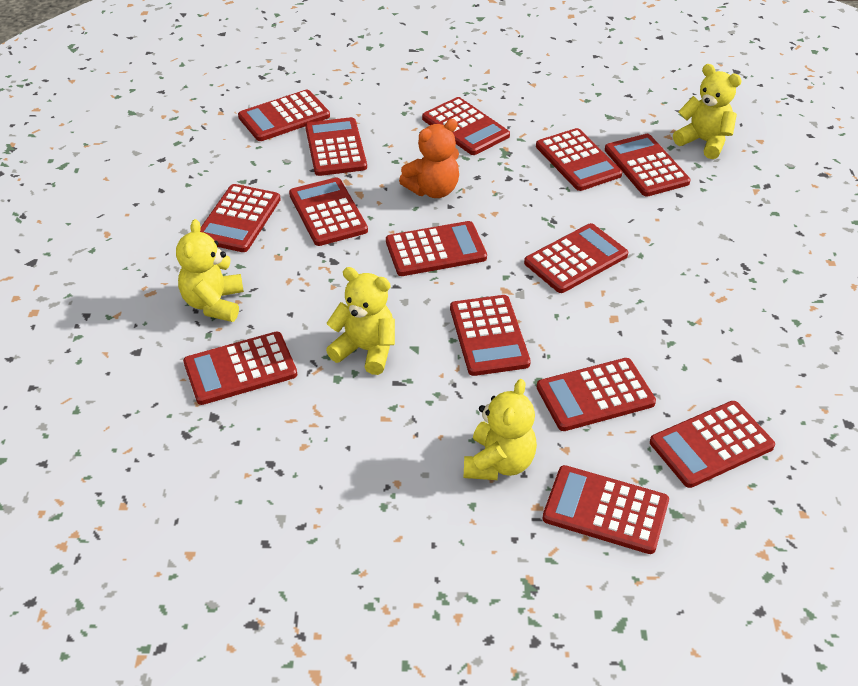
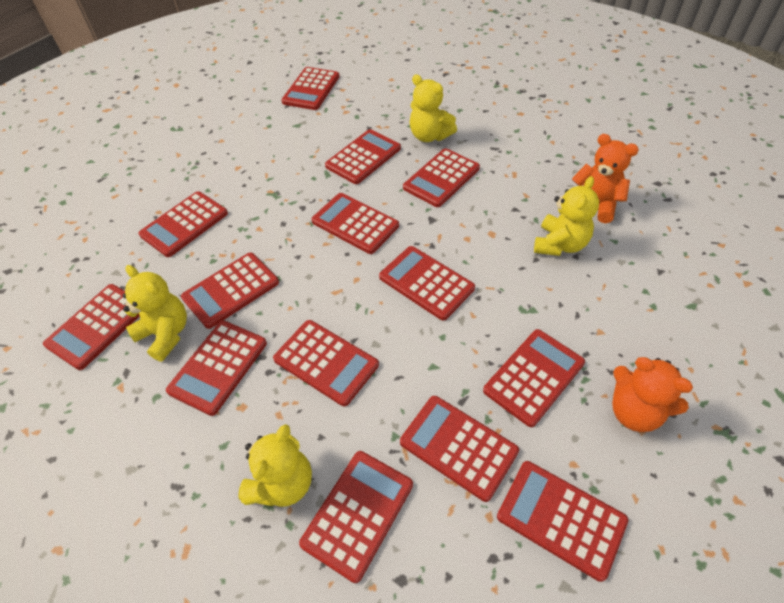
orange teddy bear: [399,119,459,198] = 1 -> [572,134,639,223] [612,357,693,432] = 2

